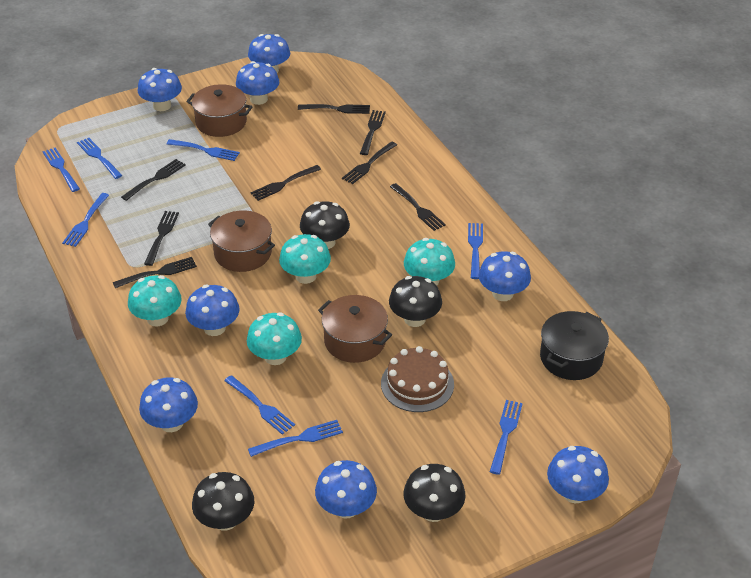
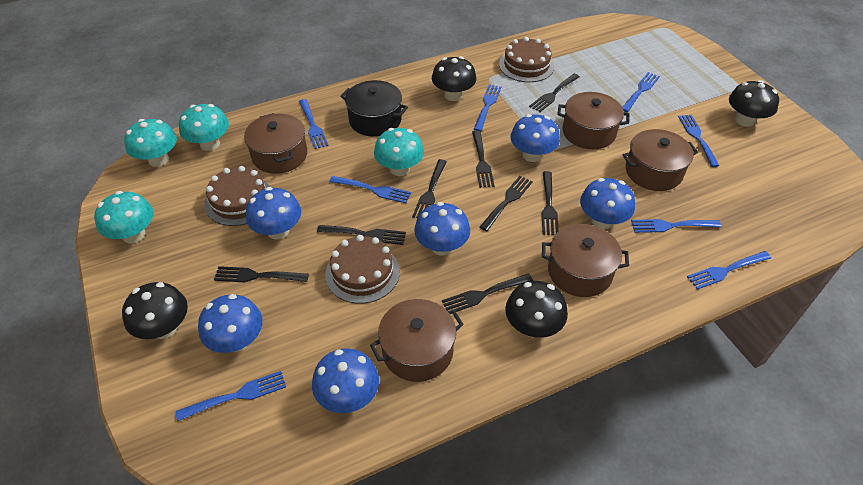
blue mushroom: [138,68,182,111] [139,377,198,432] [185,285,240,336] [236,61,279,105] [248,34,290,73] [315,460,377,518] [479,251,531,301] [547,446,609,504] = 8 -> [198,294,263,353] [246,187,301,240] [312,348,379,413] [414,202,470,255] [511,114,560,162] [580,178,635,229] = 6
brown cake: [381,346,454,412] = 1 -> [204,166,270,226] [325,235,400,304] [499,37,555,82] = 3
brown pot: [186,84,253,137] [208,210,275,272] [318,295,392,363] = 3 -> [244,113,307,174] [370,299,464,382] [542,224,629,297] [557,92,629,149] [622,129,698,191] = 5

